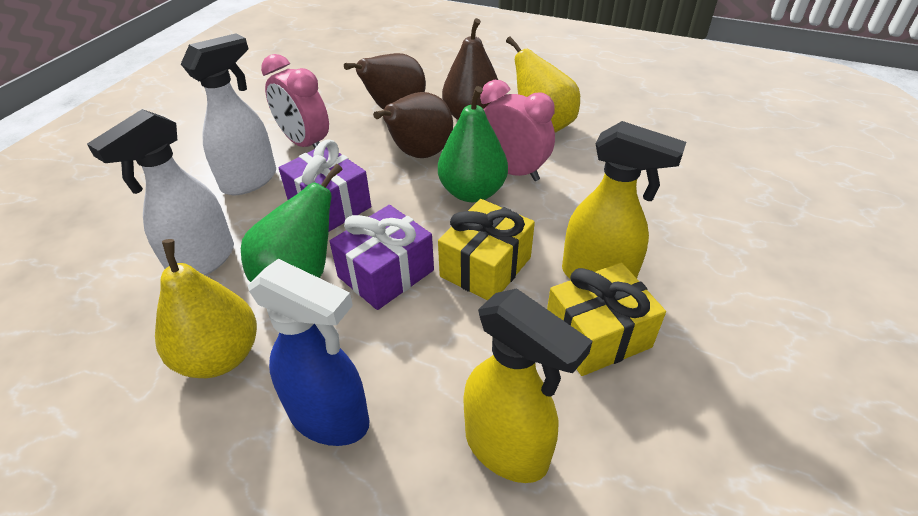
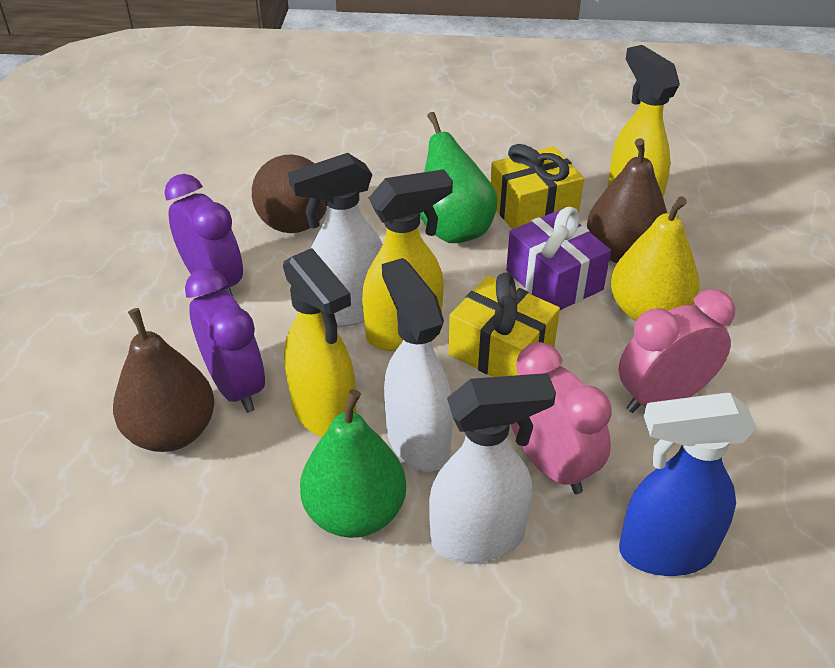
purple clock: none = 0 -> [164,174,243,297] [185,268,265,413] = 2
purple gift: [279,140,371,232] [329,205,434,310] = 2 -> [506,207,611,310] = 1
white spray bottle: [87,109,234,276] [181,33,276,195] = 2 -> [288,153,383,327] [382,258,453,472] [429,373,556,562] = 3
yellow pear: [155,239,257,378] [506,36,580,133] = 2 -> [611,196,700,321] = 1
yellow spray bottle: [463,288,592,483] [562,121,686,280] = 2 -> [283,248,356,437] [362,169,453,351] [608,45,680,197] = 3

